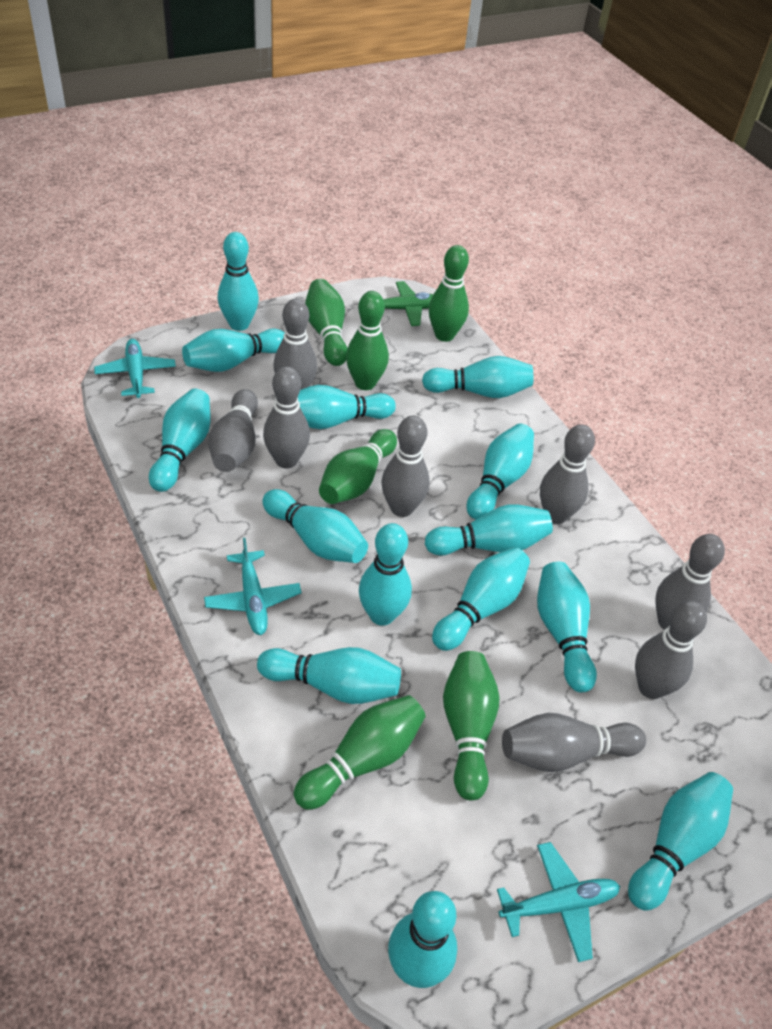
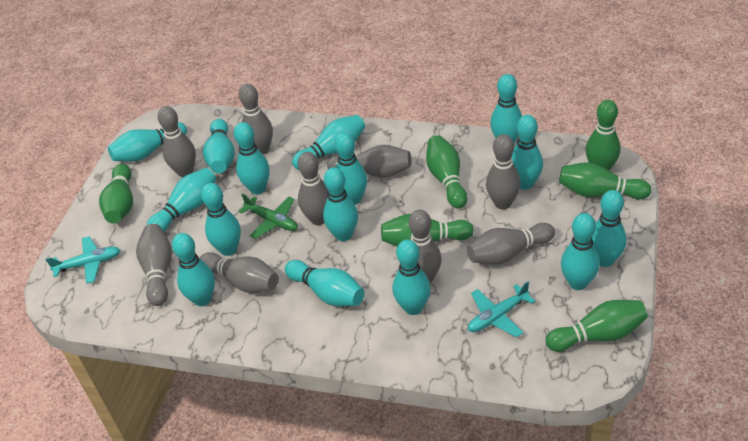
grey bowling pin: [209,389,258,472] [263,366,310,469] [273,299,317,390] [381,416,430,517] [502,713,646,772] [540,424,595,524] [635,600,707,699] [655,534,725,630] = 8 -> [136,224,172,306] [158,106,196,177] [200,252,279,293] [239,84,273,154] [298,152,328,225] [327,145,411,177] [408,210,442,283] [467,223,555,265] [486,134,521,209] = 9
turquoise bowling pin: [149,388,211,492] [182,329,284,372] [218,232,259,331] [257,647,401,704] [262,489,368,563] [298,385,396,429] [359,523,412,626] [388,891,457,988] [422,356,533,398] [425,504,553,555] [432,547,530,651] [467,424,534,519] [537,561,597,692] [628,772,733,911] = 14 -> [108,122,187,162] [147,168,217,232] [172,233,215,306] [201,183,241,256] [203,119,235,173] [234,122,270,194] [285,260,364,306] [292,115,365,170] [323,167,358,241] [334,132,367,205] [393,239,431,315] [490,74,522,143] [512,115,543,190] [561,213,600,290] [592,190,626,267] = 15
turquoise plane: [94,339,176,398] [204,538,302,635] [497,842,620,962] = 3 -> [46,236,120,284] [468,281,535,338] = 2

